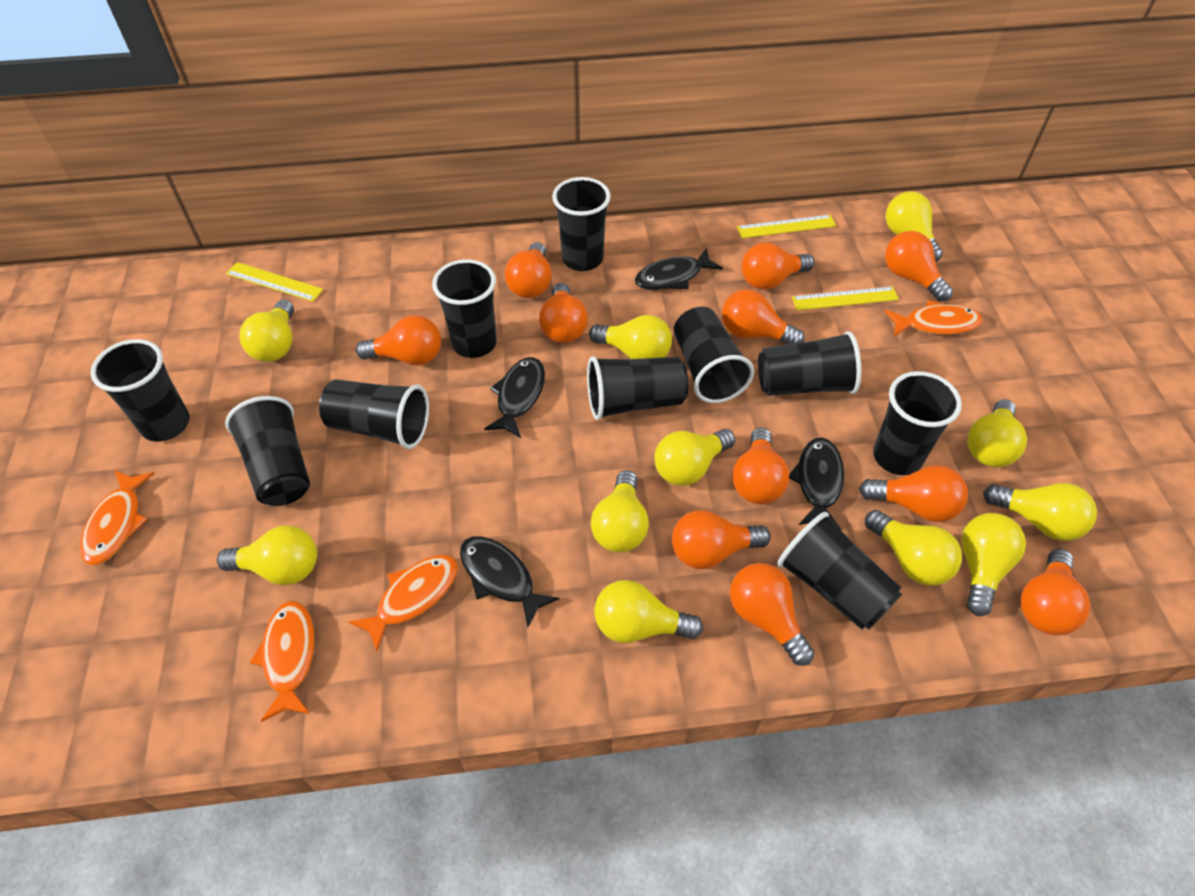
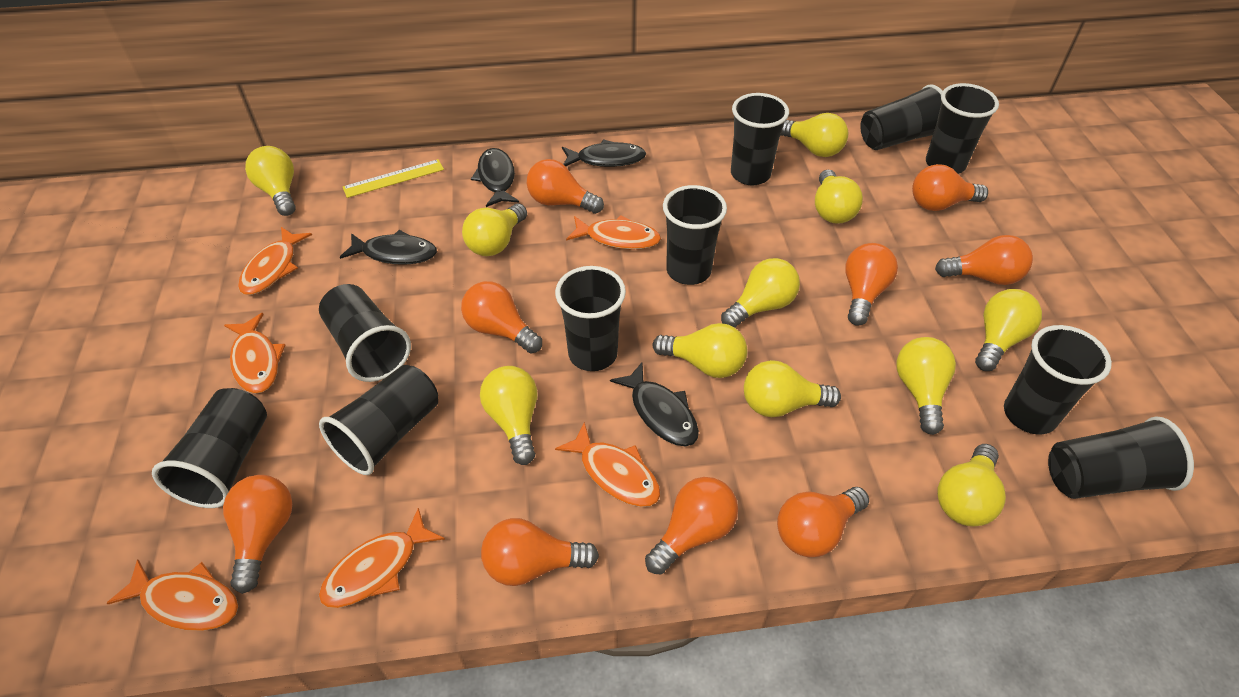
orange fish: [80,471,155,566] [250,601,315,722] [349,555,458,652] [885,300,983,336] = 4 -> [107,559,238,631] [224,313,285,393] [238,227,312,295] [319,508,445,608] [555,422,660,507] [566,215,661,250] = 6
orange light bulb: [356,315,441,365] [505,242,552,298] [539,283,588,343] [672,510,771,569] [722,289,805,345] [730,563,814,666] [733,428,789,504] [741,242,814,290] [859,465,968,522] [885,231,953,301] [1020,549,1090,635] = 11 -> [223,475,292,594] [461,281,542,354] [481,518,599,586] [527,159,604,214] [645,477,738,574] [777,487,869,557] [845,243,898,326] [912,164,988,211] [935,235,1033,285] = 9
yellow ruler: [226,262,323,302] [737,215,836,238] [792,286,899,310] = 3 -> [343,159,444,198] = 1

